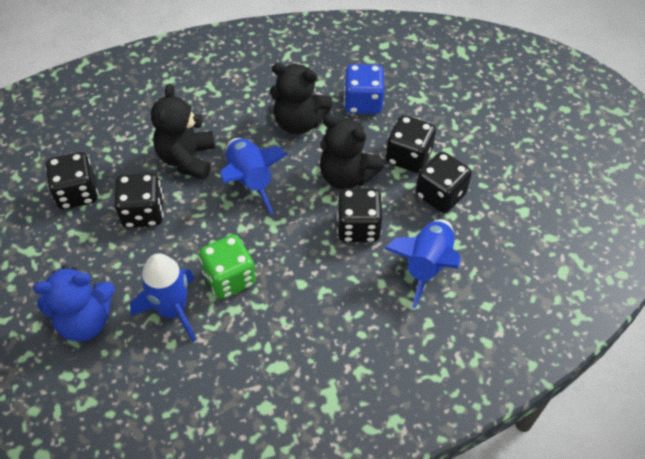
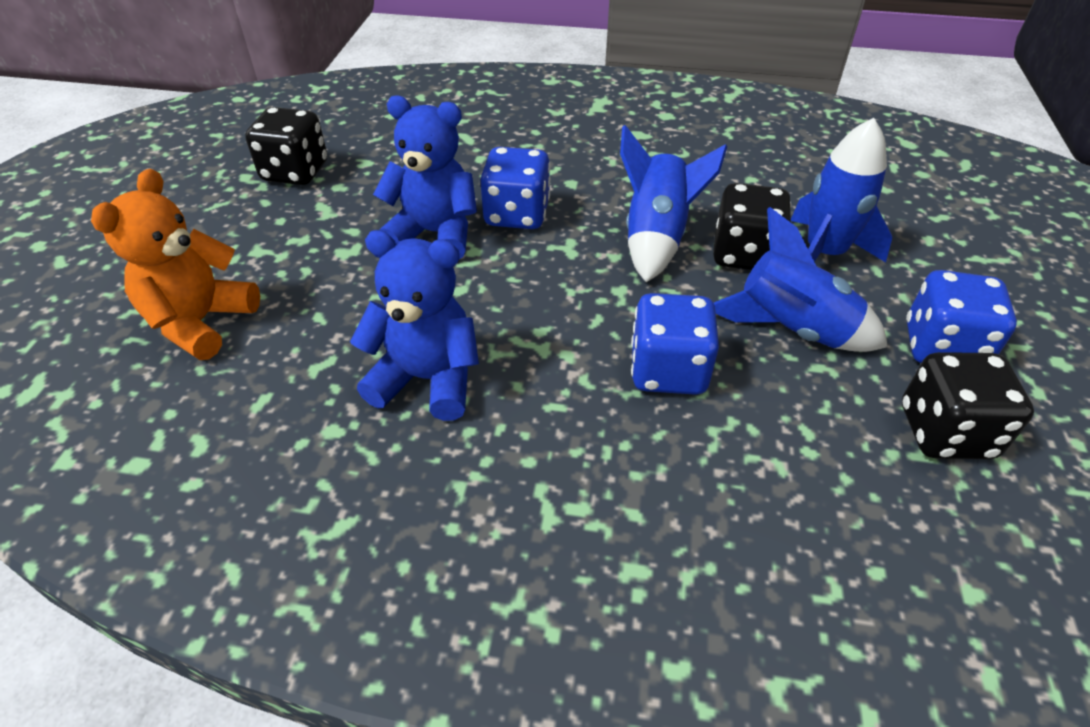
black dice: [45,152,98,209] [114,173,164,228] [337,188,382,242] [386,115,436,173] [416,152,472,213] = 5 -> [245,107,327,185] [713,183,791,270] [902,352,1034,459] = 3
black teddy bear: [151,84,215,180] [270,63,332,135] [320,115,383,190] = 3 -> none = 0
blue dice: [344,64,384,114] = 1 -> [480,147,551,229] [631,293,719,395] [906,270,1017,363] = 3
blue teddy bear: [33,265,115,342] = 1 -> [350,230,479,421] [373,95,477,259] = 2
green dice: [199,235,256,299] = 1 -> none = 0
orange teddy bear: none = 0 -> [91,169,260,360] = 1

